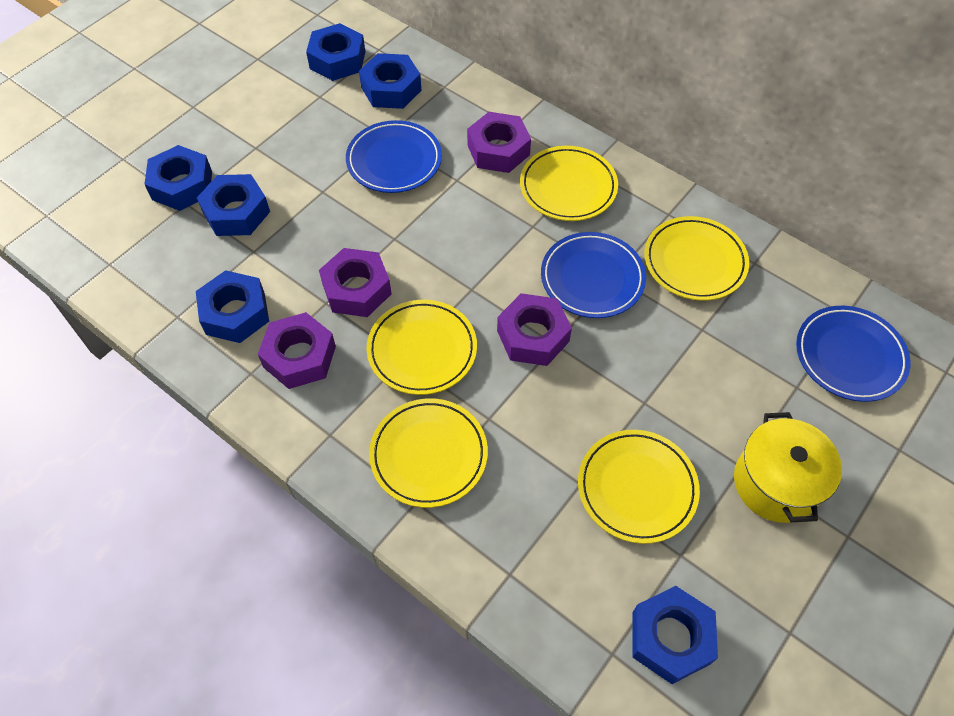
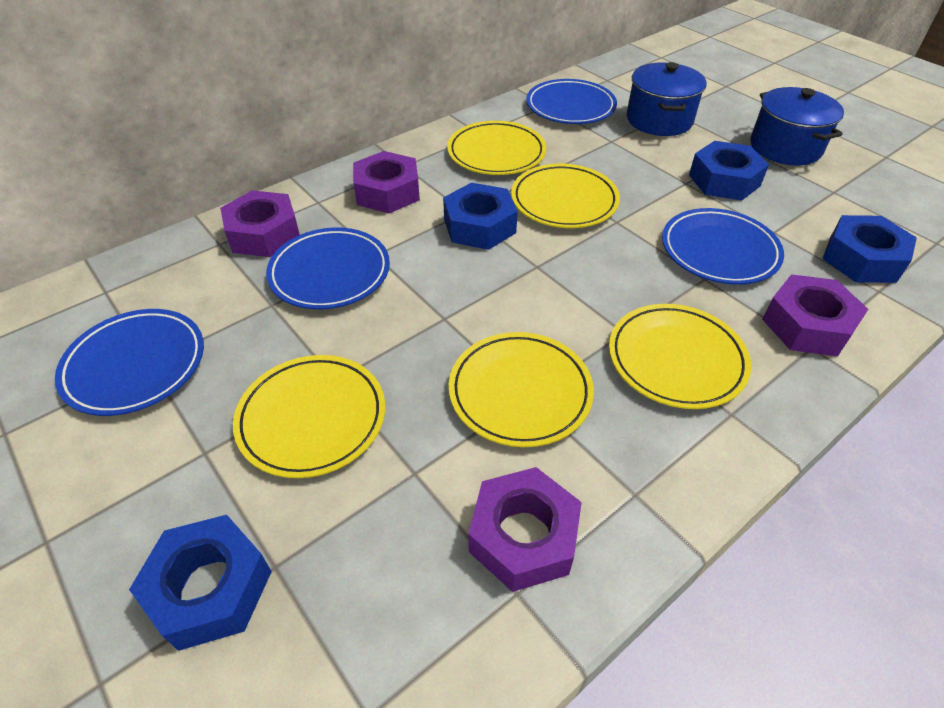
blue nut: [144,145,212,211] [196,270,269,343] [197,174,270,236] [306,23,365,81] [359,53,422,109] [632,586,718,684] = 6 -> [129,515,272,651] [443,183,518,250] [689,141,769,201] [822,215,917,283] = 4
blue plate: [346,120,442,193] [541,232,646,318] [796,306,911,402] = 3 -> [55,309,204,416] [266,228,390,309] [526,79,617,124] [662,208,784,285] = 4
blue pot: none = 0 -> [627,62,707,136] [750,87,844,166] = 2
yellow pot: [734,412,842,523] = 1 -> none = 0

